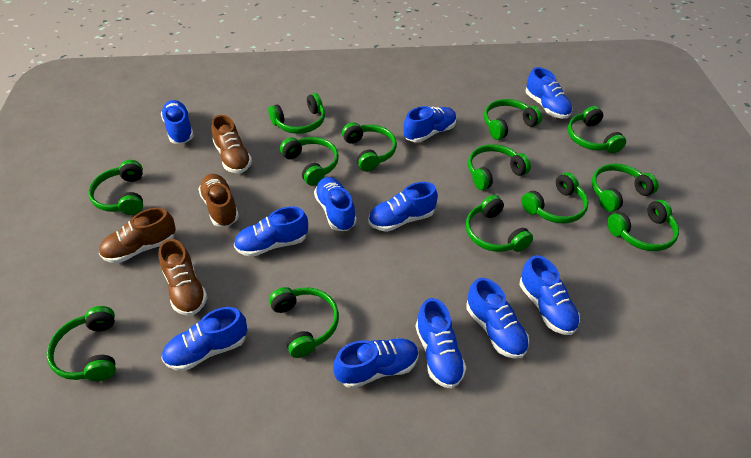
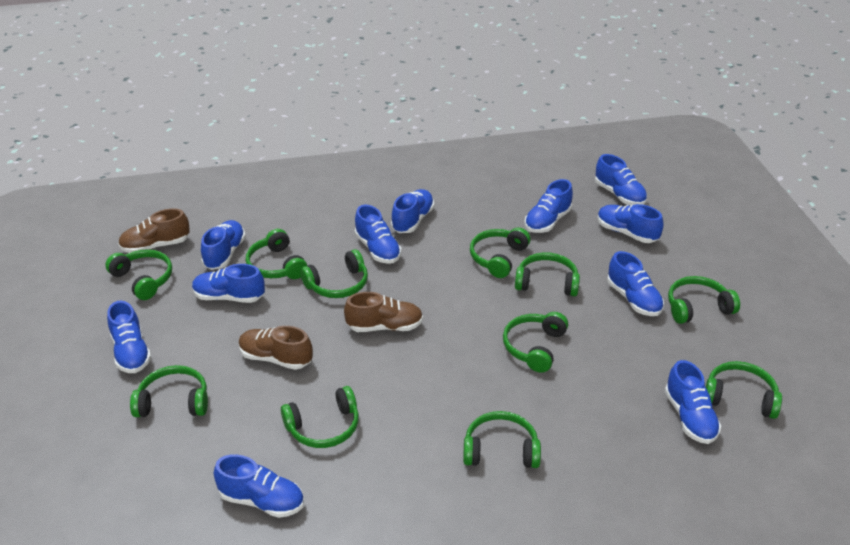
brown shoe: [99,208,176,263] [158,239,208,316] [198,174,239,227] [211,115,252,173] = 4 -> [118,208,190,253] [239,326,313,370] [344,292,423,332] = 3
green headphones: [46,306,116,381] [88,160,143,215] [268,93,325,134] [269,287,339,358] [280,137,339,186] [342,122,397,172] [465,195,533,252] [468,144,531,190] [484,99,542,140] [521,172,588,224] [567,106,626,153] [592,164,659,212] [607,200,679,251] = 13 -> [105,249,172,300] [130,365,208,417] [246,229,307,279] [281,386,359,448] [300,249,368,298] [463,411,541,468] [470,227,530,278] [503,312,568,373] [515,252,580,296] [668,276,740,324] [705,361,782,419] = 11

